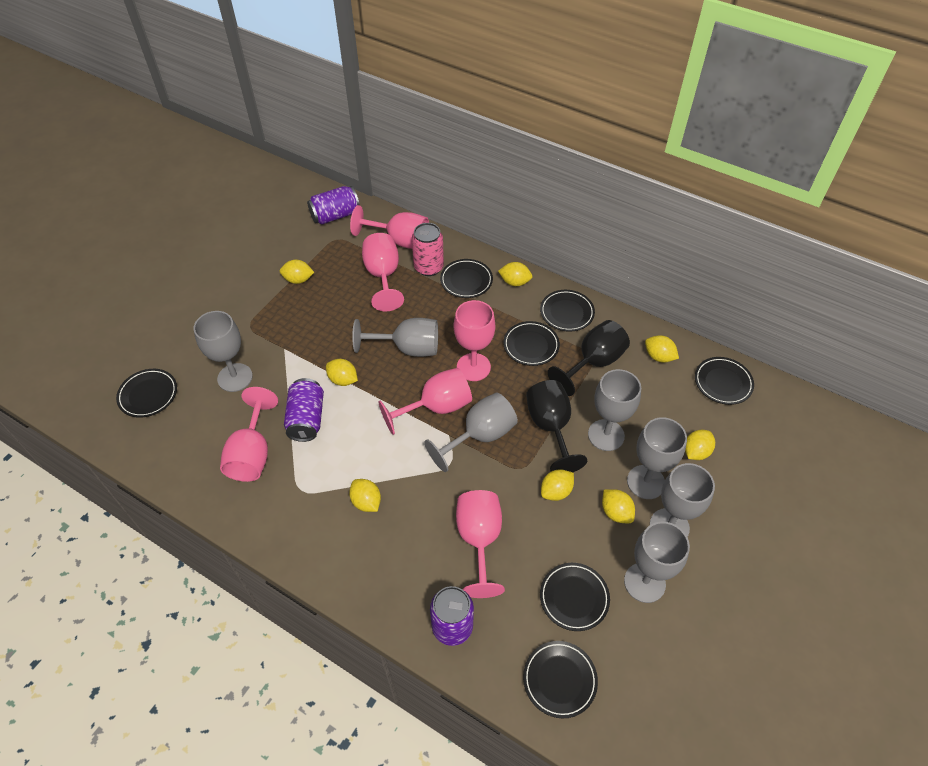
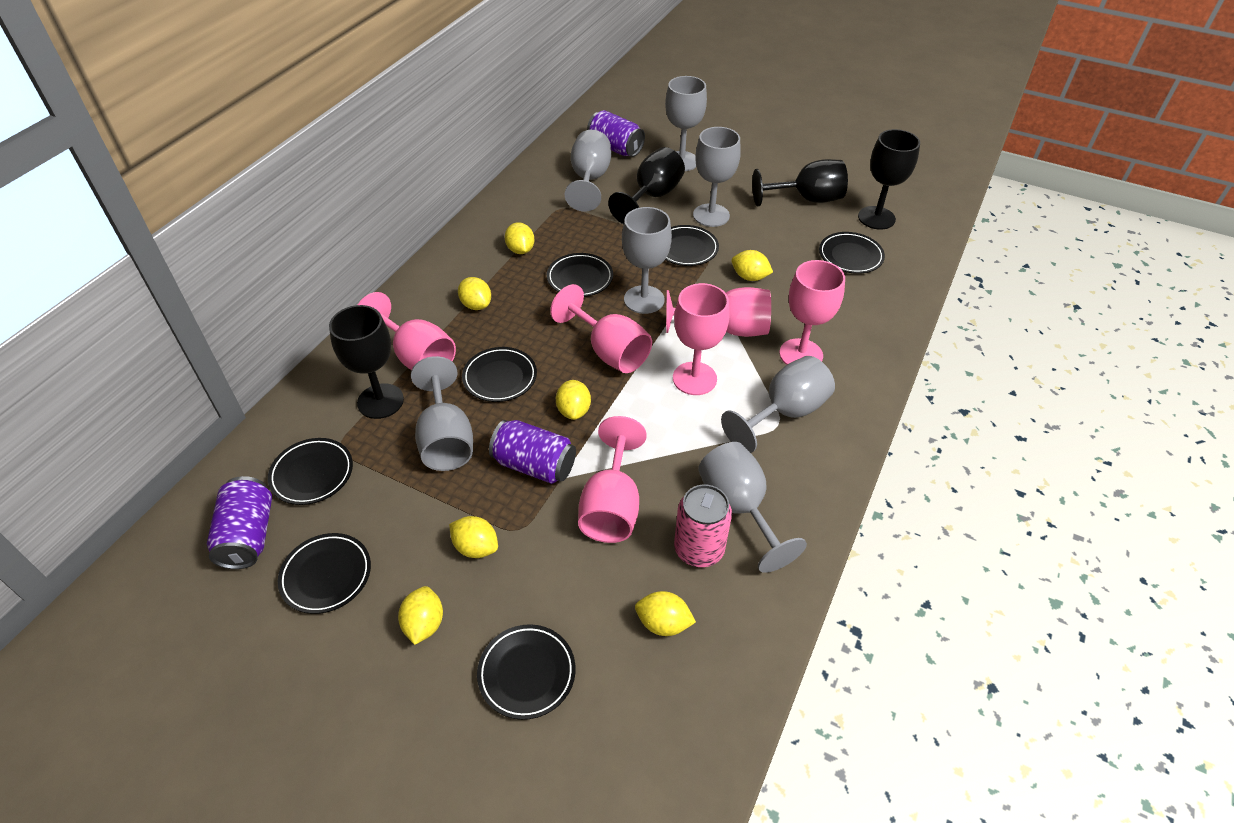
black goblet: [526,380,587,472] [548,320,630,396] = 2 -> [329,305,404,419] [608,147,685,224] [752,159,848,207] [858,129,920,230] = 4
yellow lemon: [280,259,314,284] [326,359,358,386] [349,479,381,512] [498,262,532,286] [541,469,574,501] [602,489,635,523] [645,335,679,363] [685,430,715,460] = 8 -> [398,586,443,645] [449,516,498,558] [458,277,491,310] [505,222,534,254] [556,380,591,420] [635,591,696,636] [732,250,773,281] = 7

